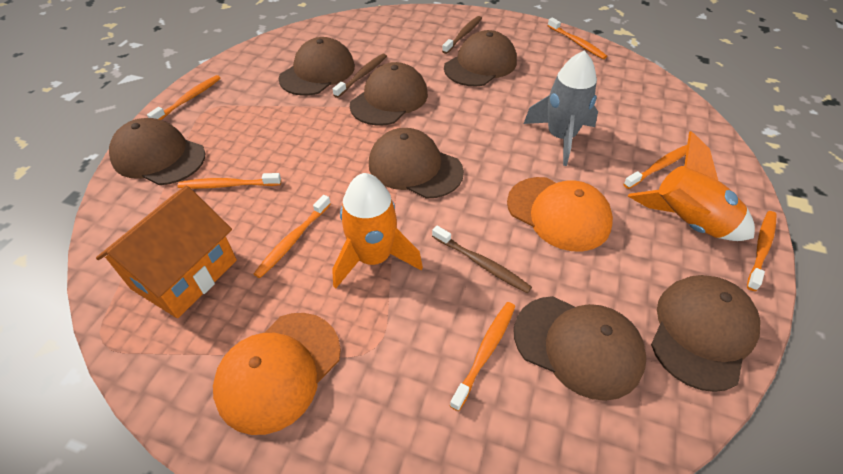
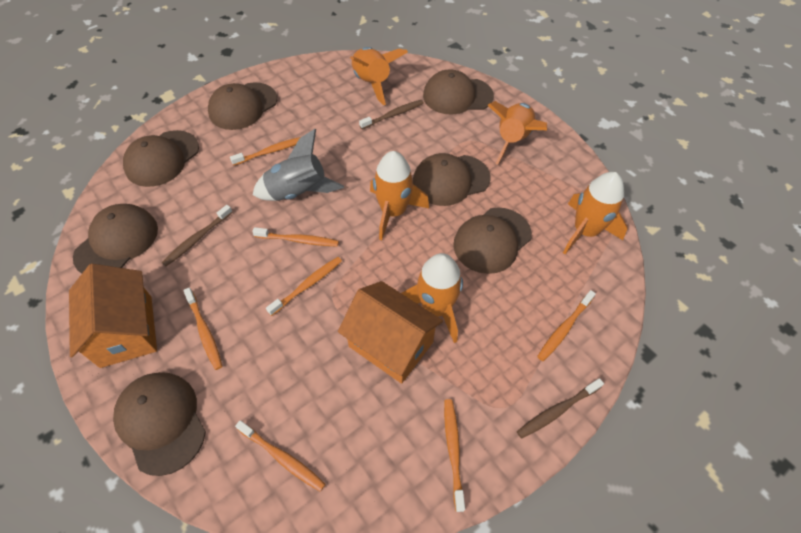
orange cap: [213,313,341,435] [507,177,613,251] = 2 -> none = 0
orange house: [96,185,237,318] = 1 -> [69,264,157,368] [338,281,443,384] = 2
orange rocket: [332,173,423,288] [628,131,755,241] = 2 -> [350,47,408,105] [370,151,429,240] [401,253,463,343] [488,101,547,165] [563,172,628,254] = 5

